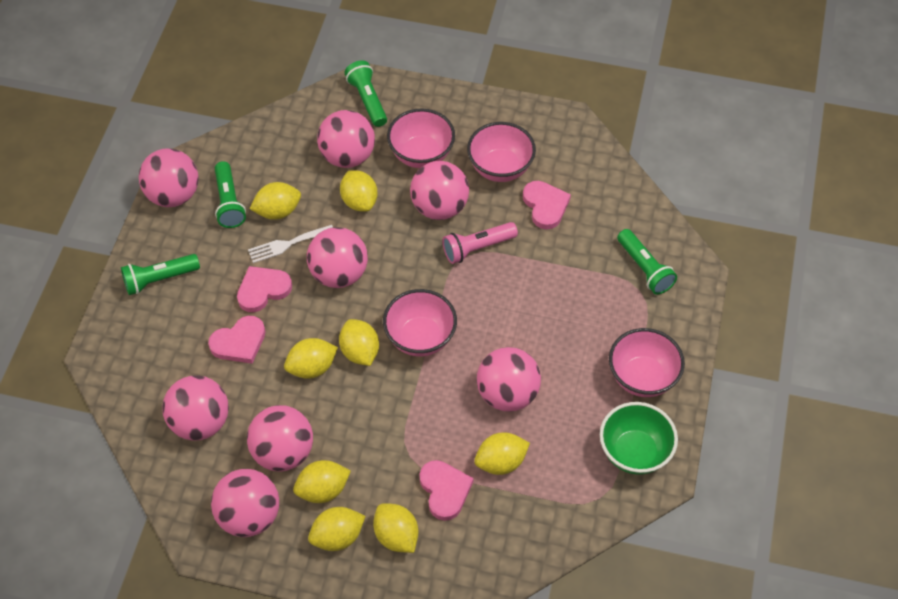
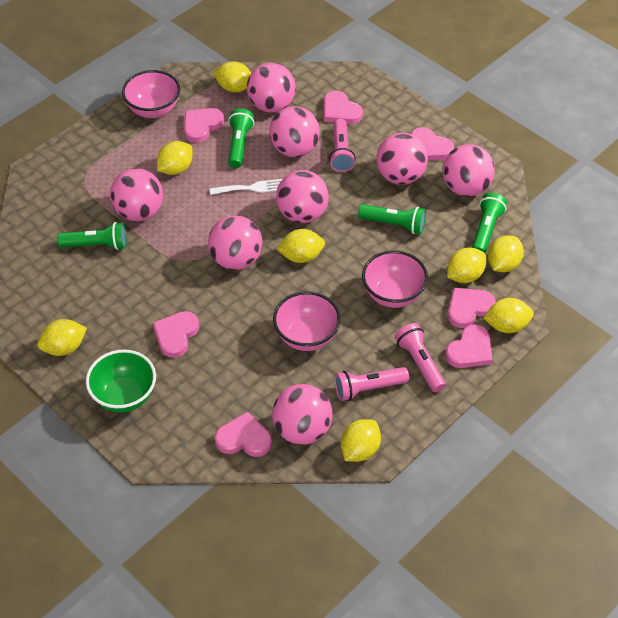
pink bowl: [383,289,457,357] [387,108,455,168] [467,122,536,182] [609,328,685,397] = 4 -> [122,70,180,118] [273,291,341,351] [362,250,428,308] = 3
pink flashlight: [442,222,518,264] = 1 -> [329,119,355,172] [335,367,409,401] [395,323,446,392] = 3
pink heart: [208,316,265,364] [237,266,292,312] [420,460,474,521] [523,181,571,229] = 4 -> [153,311,199,358] [184,108,224,143] [215,412,272,457] [324,91,363,124] [411,127,454,161] [445,324,492,368] [448,288,496,328] = 7

